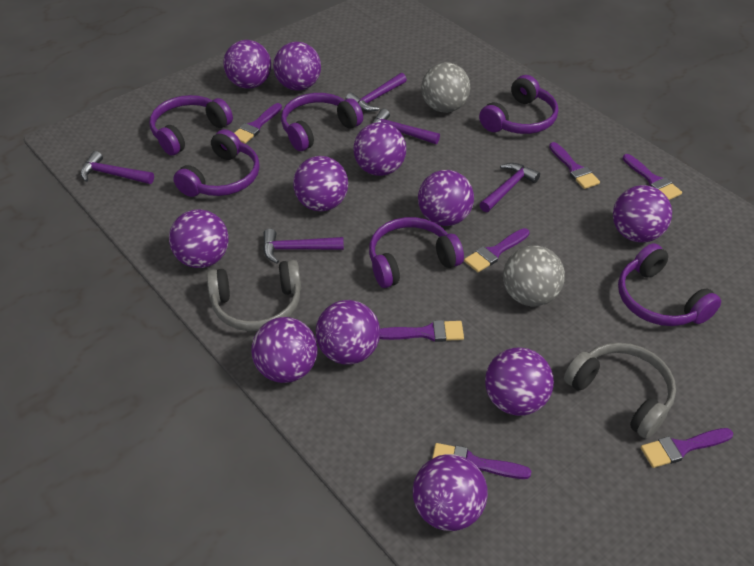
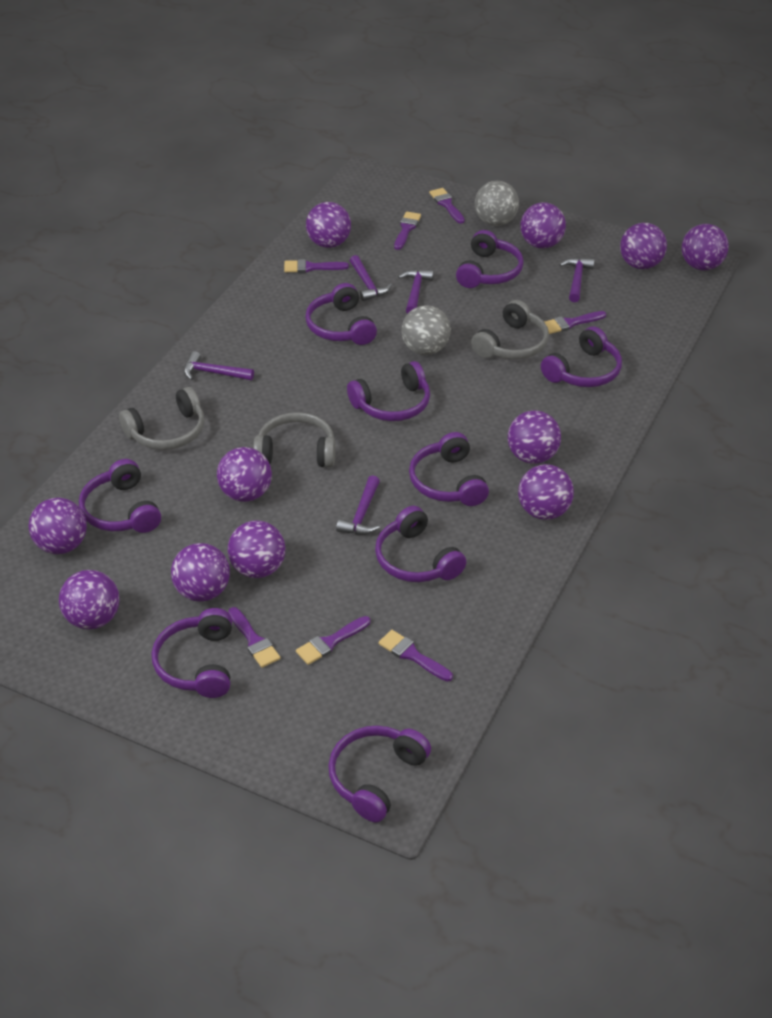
grey headphones: [207,260,301,331] [564,342,676,439] = 2 -> [119,387,204,450] [253,412,336,467] [471,300,549,359] = 3
purple headphones: [150,95,233,156] [173,129,260,197] [281,93,363,151] [369,217,464,288] [479,75,558,134] [618,243,721,326] = 6 -> [79,459,161,533] [152,608,232,698] [305,283,377,345] [328,726,431,822] [347,361,430,421] [375,506,466,582] [409,432,489,506] [456,230,524,288] [541,326,622,387] = 9

